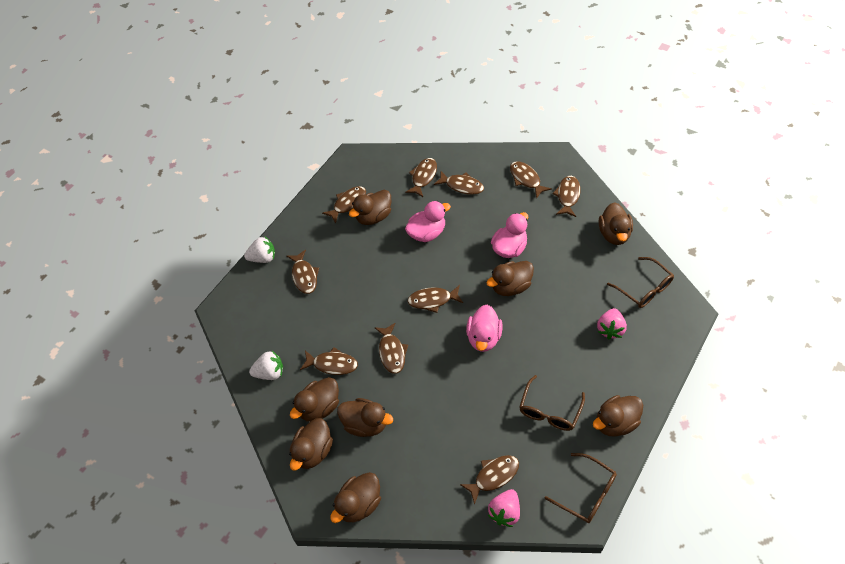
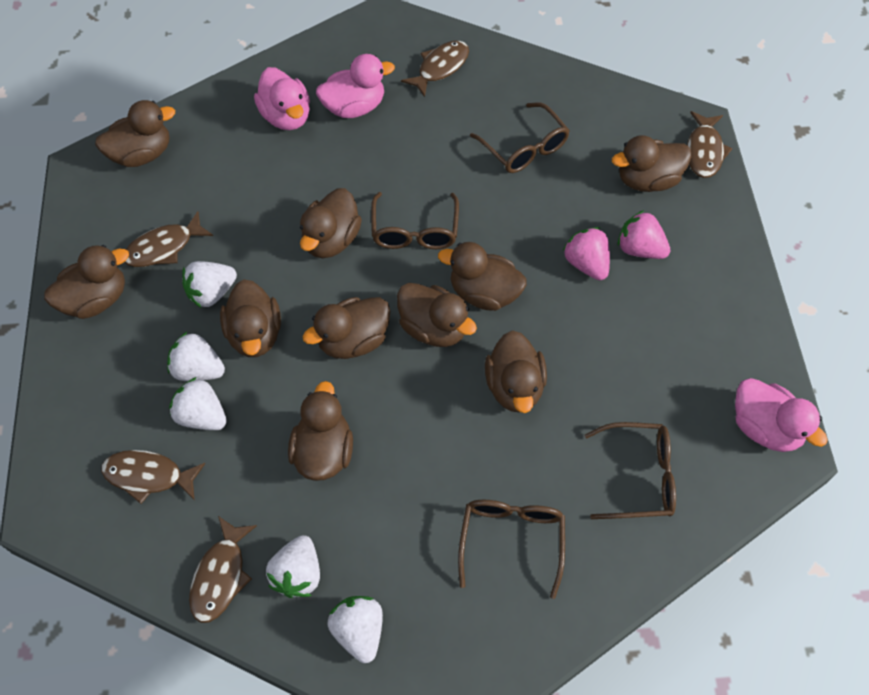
brown duck: [289,418,333,470] [290,377,339,422] [330,472,381,523] [337,398,393,437] [349,190,392,225] [486,261,534,296] [593,395,643,437] [599,202,633,245] = 8 -> [44,245,129,319] [95,100,175,167] [220,279,281,357] [288,381,353,481] [300,188,362,258] [302,297,390,359] [397,283,477,347] [438,242,527,311] [485,331,547,413] [612,135,692,192] = 10
brown fish: [286,250,319,294] [300,347,358,375] [322,186,366,224] [374,323,408,374] [405,158,437,197] [407,285,463,313] [434,171,484,195] [460,455,519,505] [510,161,552,199] [552,176,580,217] = 10 -> [101,450,205,504] [124,211,213,267] [189,516,257,623] [401,41,469,97] [687,111,732,178] = 5
brown glasses: [519,375,585,431] [545,453,617,523] [607,257,674,308] = 3 -> [371,192,459,249] [458,500,565,599] [470,102,570,173] [585,422,676,519] = 4
white strawberry: [244,237,275,263] [249,351,283,380] = 2 -> [167,332,225,381] [169,377,227,430] [182,261,237,308] [266,535,320,598] [328,596,383,663] = 5

